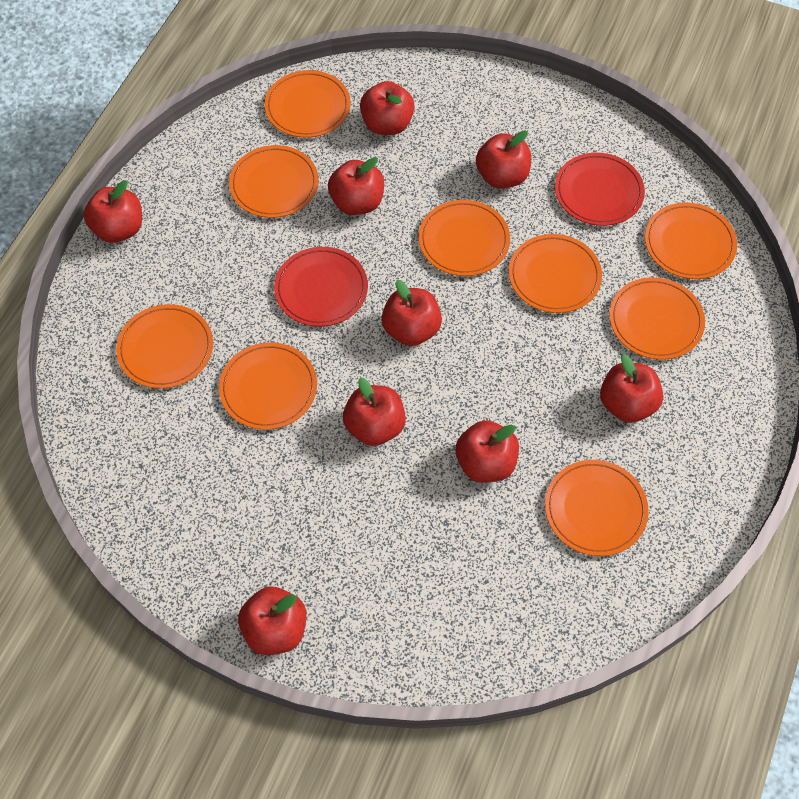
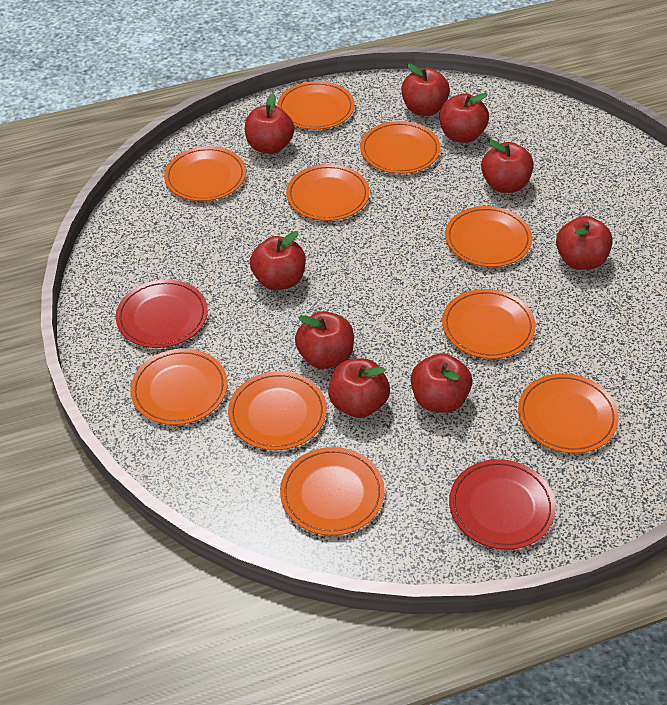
orange plate: [116,304,213,389] [219,342,317,430] [229,145,319,218] [265,70,351,138] [419,200,510,276] [509,234,602,313] [545,460,649,556] [609,277,705,360] [645,202,737,279] = 9 -> [130,349,228,425] [164,146,246,201] [228,371,327,450] [278,81,355,130] [280,447,385,536] [286,164,370,221] [360,121,441,174] [442,289,536,359] [445,206,532,267] [518,374,619,453] = 10

